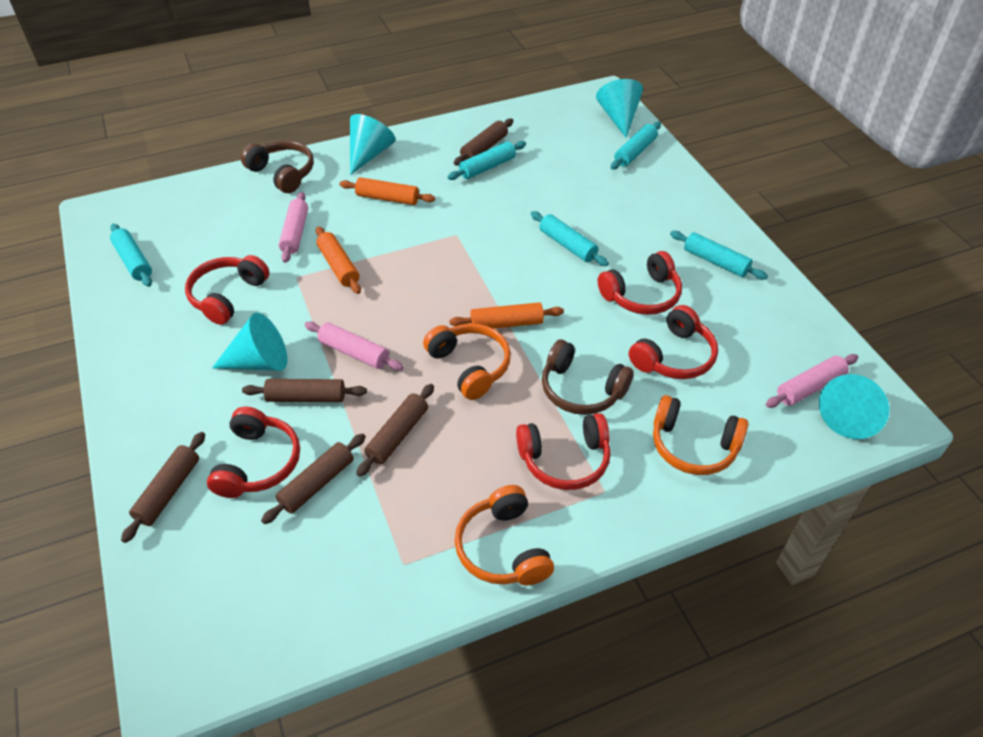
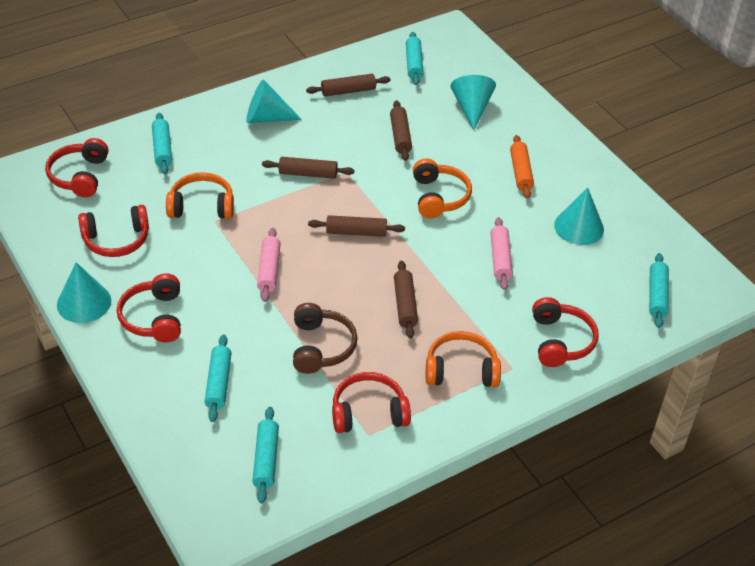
brown headphones: [241,140,314,193] [542,339,634,415] = 2 -> [293,303,357,374] = 1
orange rolling pin: [316,226,361,294] [340,177,435,205] [449,302,564,329] = 3 -> [510,135,534,199] = 1
pink rolling pin: [279,192,308,263] [305,321,403,371] [766,354,858,408] = 3 -> [257,228,281,302] [491,217,513,290] = 2

